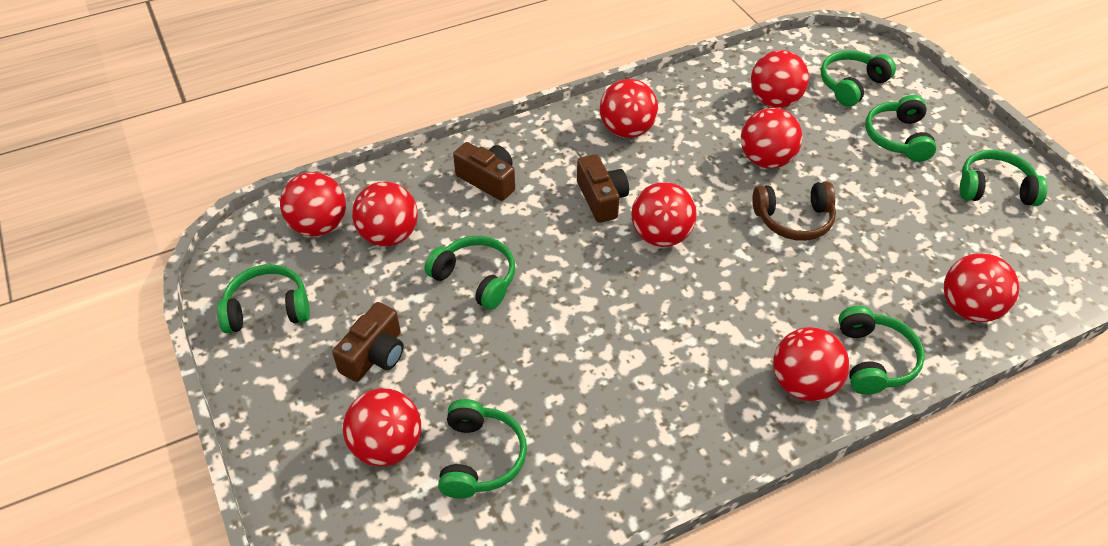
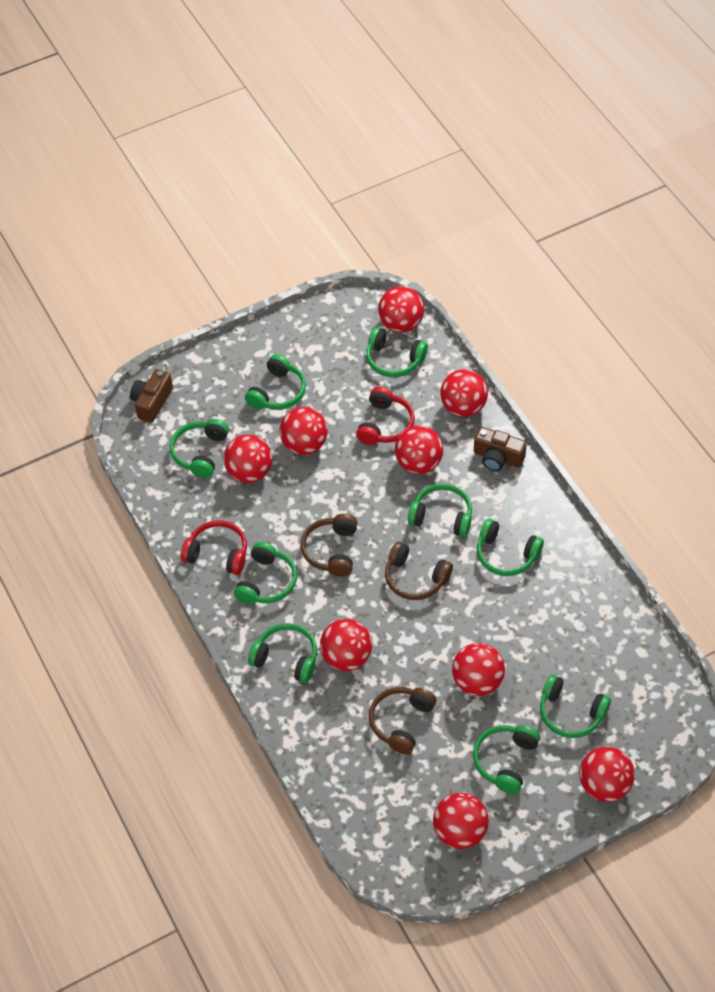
brown camera: [332,302,403,382] [453,142,515,201] [577,154,629,223] = 3 -> [130,369,173,423] [474,427,527,471] = 2
brown headphones: [752,181,836,241] = 1 -> [301,514,357,577] [369,687,437,755] [385,541,453,600] = 3
green headphones: [217,264,310,333] [425,236,515,310] [438,399,527,499] [821,50,896,107] [839,306,925,395] [865,95,937,162] [960,150,1048,206] = 7 -> [170,419,229,478] [234,542,297,605] [245,354,306,410] [248,623,317,683] [366,327,428,377] [408,484,472,537] [473,725,540,794] [477,519,544,576] [540,674,611,738] = 9
red headphones: none = 0 -> [181,520,247,575] [356,387,415,445] = 2

